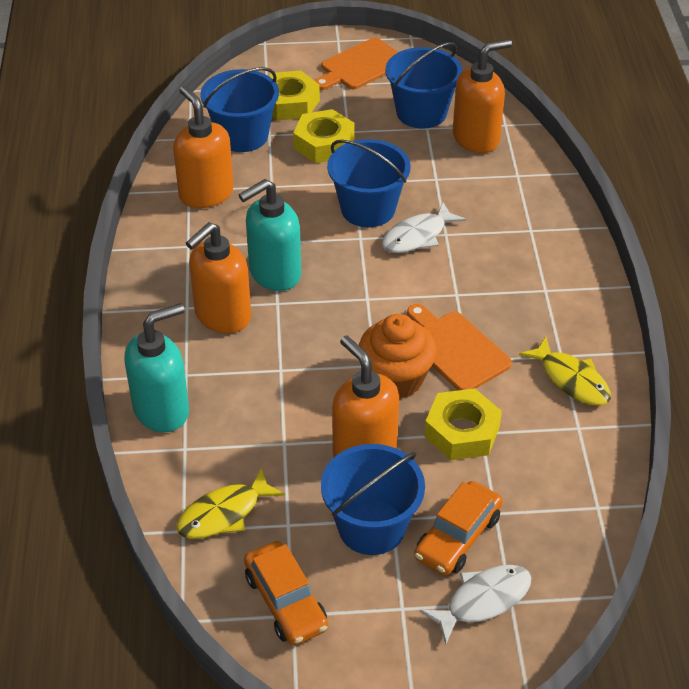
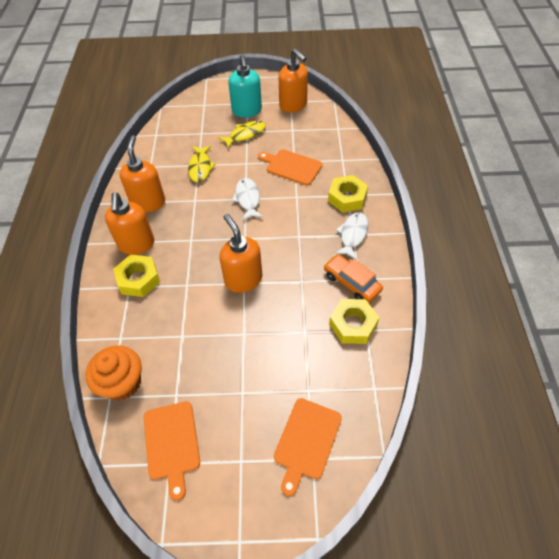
blue bucket: [201,67,279,152] [321,444,425,555] [327,139,411,227] [385,42,463,128] = 4 -> none = 0
orange car: [244,541,328,645] [414,481,503,575] = 2 -> [324,254,383,303] = 1
orange cutting board: [314,38,398,90] [407,304,512,390] = 2 -> [144,401,200,501] [258,149,322,186] [274,398,342,496] = 3
turquoise soap dispenser: [125,303,189,432] [239,179,301,291] = 2 -> [228,54,262,118] = 1

